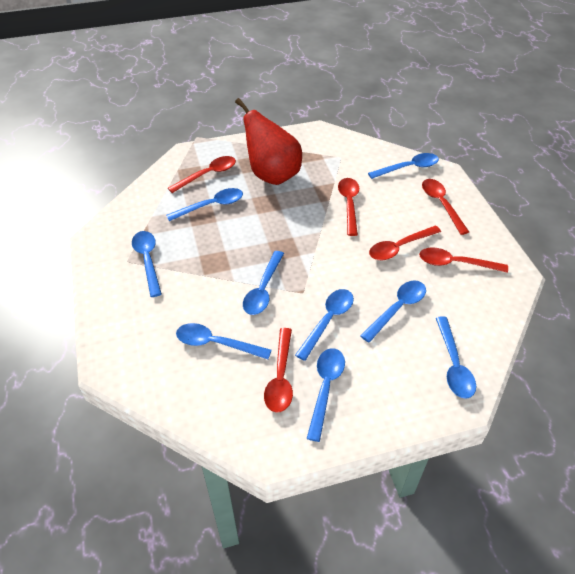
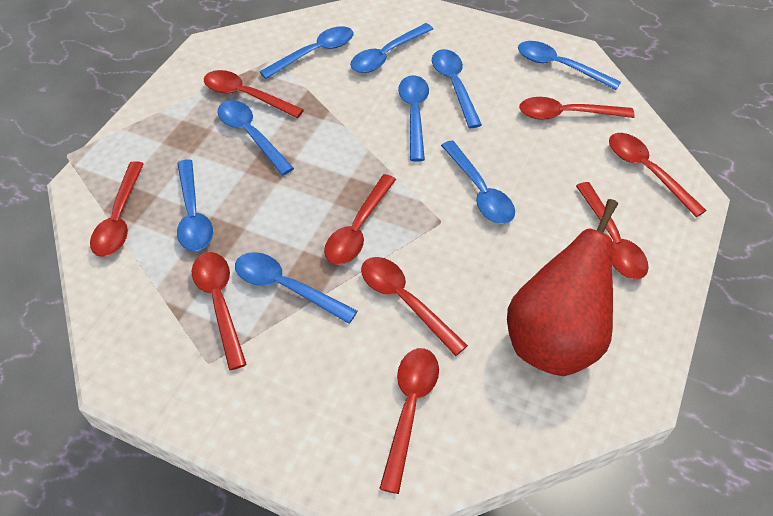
red spoon: [168,156,236,193] [264,328,293,413] [338,178,359,236] [369,226,441,260] [419,247,508,273] [422,179,469,235] = 6 -> [90,161,144,257] [192,252,247,370] [204,70,304,118] [324,174,396,265] [361,257,468,356] [379,348,439,494] [519,97,635,120] [576,182,649,280] [609,133,707,217] = 9

